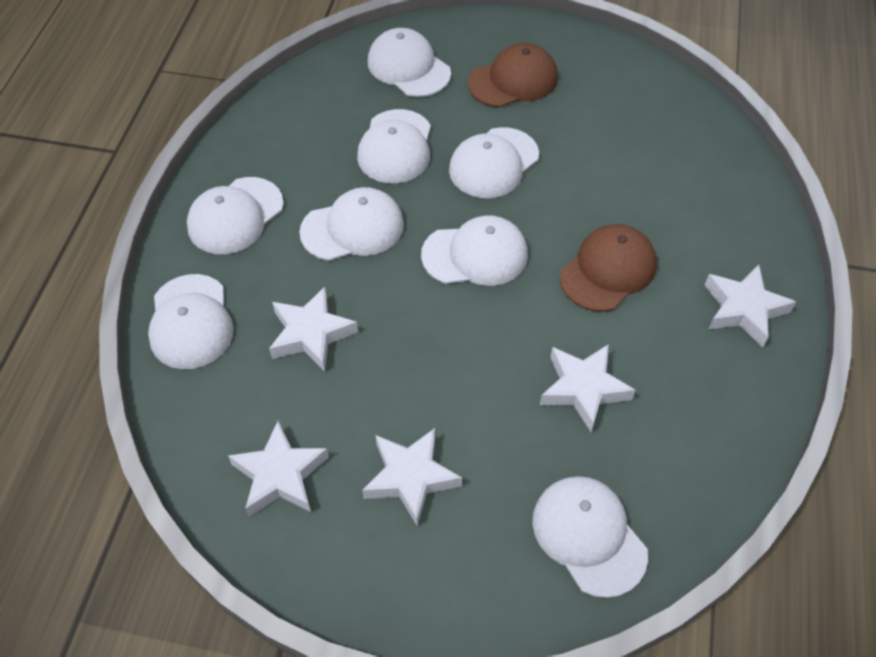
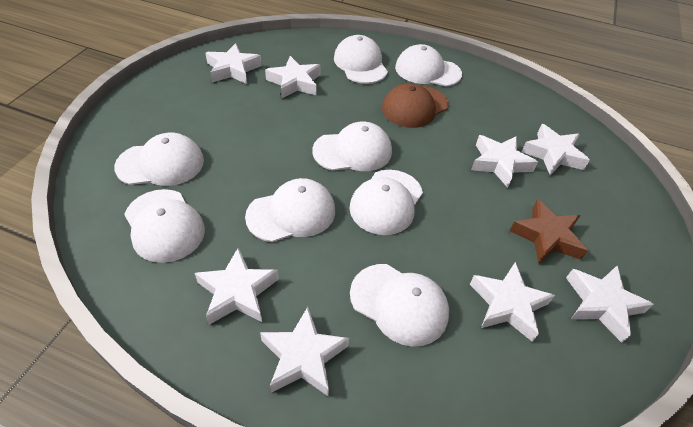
brown cap: [468,43,558,107] [560,224,657,312] = 2 -> [382,83,449,128] = 1
brown star: none = 0 -> [510,199,588,264] = 1
white star: [228,421,329,517] [269,287,358,372] [362,428,462,526] [540,344,636,432] [705,265,796,347] = 5 -> [195,248,279,325] [206,43,262,84] [260,307,349,396] [265,56,321,99] [470,262,555,342] [471,135,538,188] [521,124,590,175] [566,266,654,343] = 8

